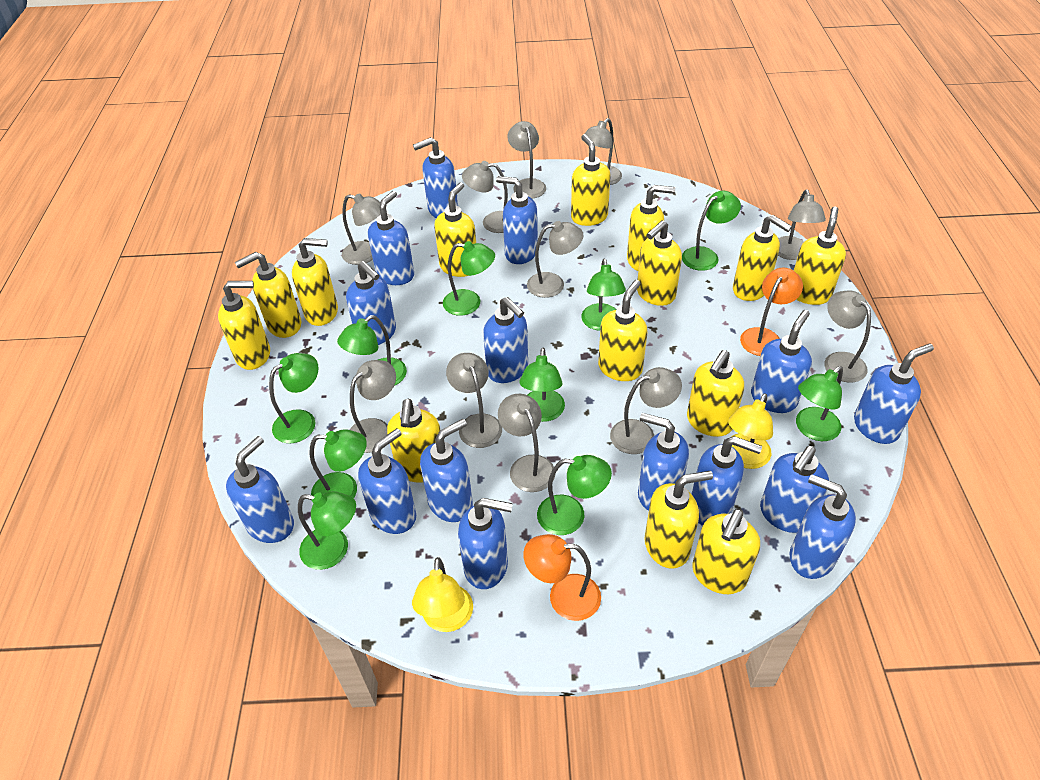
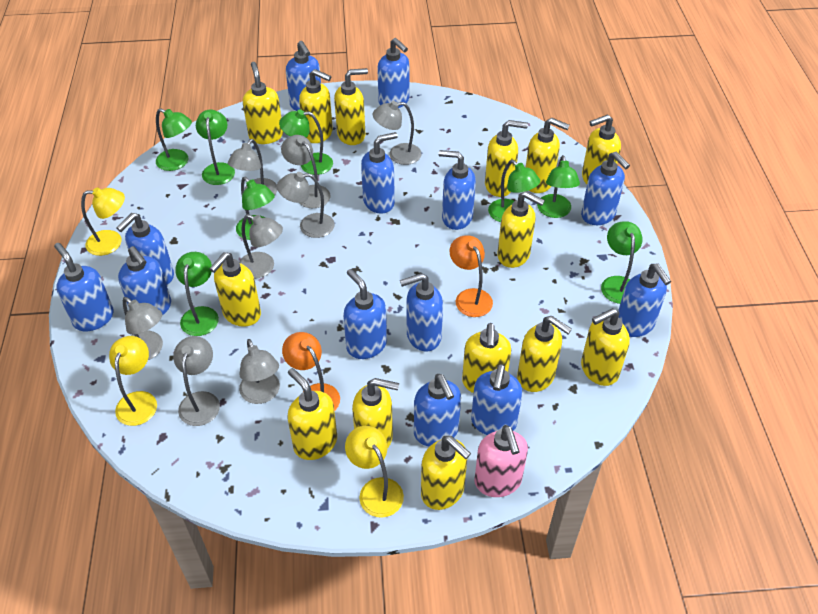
blue soap dispenser: [226,436,294,543] [346,261,396,345] [358,428,416,534] [368,191,414,285] [413,137,458,218] [420,419,473,522] [458,498,513,589] [483,297,528,383] [496,176,538,264] [638,413,689,511] [692,436,762,526] [751,310,812,413] [760,446,829,533] [789,474,856,579] [854,344,934,444] = 15 -> [54,243,114,331] [116,213,174,284] [118,246,171,315] [286,41,321,111] [343,269,387,359] [361,132,398,214] [377,38,409,108] [400,273,443,352] [414,374,461,447] [439,150,476,230] [471,364,522,435] [581,152,630,225] [618,263,671,337] = 13
green lamp: [269,353,319,443] [298,491,356,570] [309,429,367,498] [337,315,407,386] [443,241,495,316] [520,348,565,422] [537,455,612,535] [581,259,626,331] [682,191,741,271] [796,366,843,441] = 10 -> [156,108,192,171] [175,252,219,336] [196,110,235,185] [236,177,275,240] [279,110,333,175] [488,160,540,222] [537,155,580,218] [601,221,643,304] = 8
grey lamp: [342,193,381,265] [350,360,396,453] [446,353,502,448] [462,161,508,233] [498,394,555,492] [507,121,546,199] [527,221,584,298] [585,118,622,185] [610,367,682,454] [778,189,826,260] [824,291,871,383] = 11 -> [123,297,163,360] [173,336,220,426] [228,139,277,195] [239,214,283,279] [239,339,280,404] [277,172,335,238] [281,135,331,208] [373,101,422,165] = 8
pink soap dispenser: none = 0 -> [474,425,528,497] = 1
yellow lamp: [412,557,473,632] [728,393,773,469] = 2 -> [81,187,125,256] [109,336,157,426] [345,426,404,518] = 3

